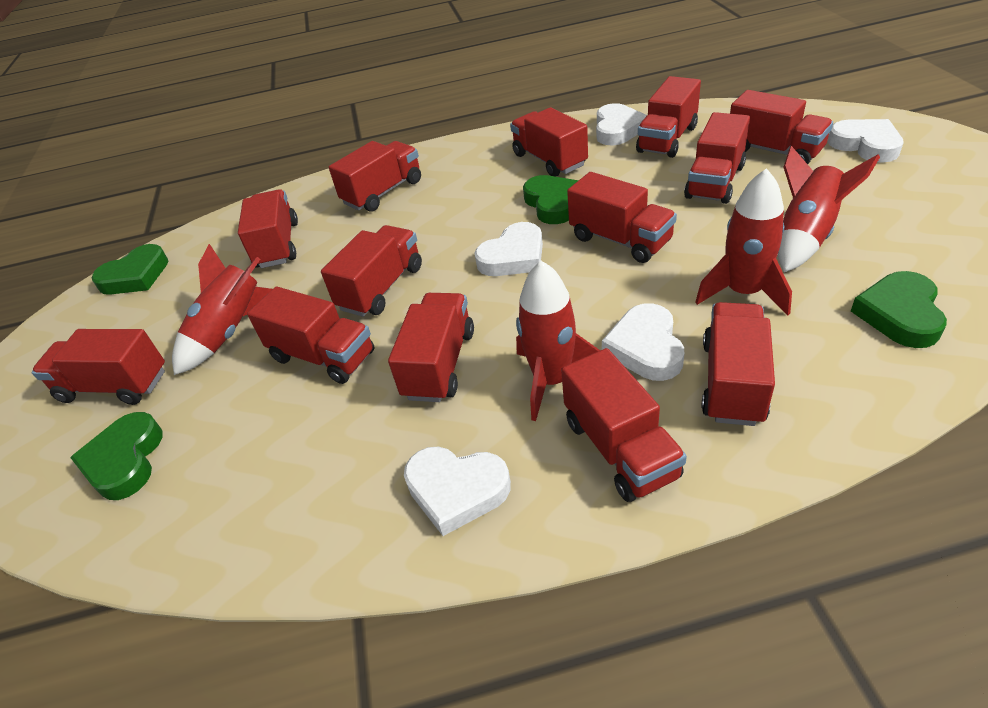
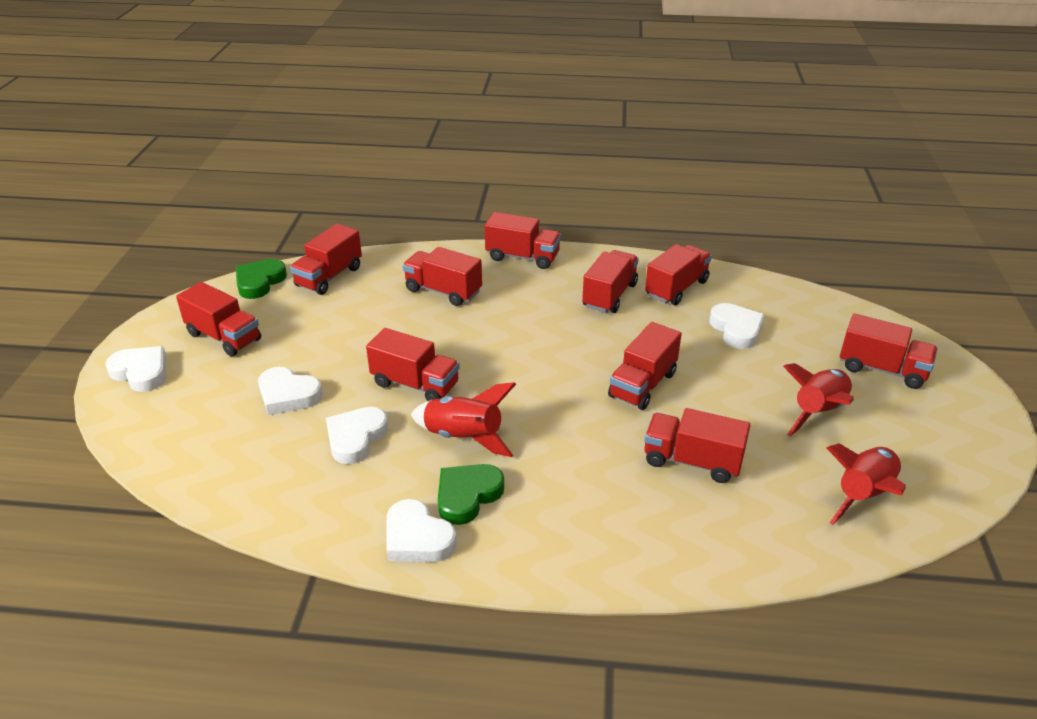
green heart: [70,412,163,500] [91,244,168,295] [523,175,579,224] [851,271,947,348] = 4 -> [236,259,287,299] [438,464,504,525] = 2
red rocket: [172,244,272,375] [516,261,600,421] [695,168,792,316] [778,146,880,272] = 4 -> [410,382,516,457] [783,363,854,436] [826,443,905,525] = 3
red truck: [32,329,165,405] [238,189,298,268] [247,287,374,384] [321,225,422,317] [329,141,421,212] [388,293,474,402] [510,107,588,177] [561,348,687,502] [567,172,677,263] [636,76,701,158] [684,112,750,204] [702,302,775,426] [730,90,833,164] = 13 -> [176,282,261,356] [290,224,362,295] [366,328,460,401] [403,247,482,306] [485,212,561,269] [582,250,639,313] [608,322,681,410] [644,408,750,483] [645,244,712,305] [840,314,938,389] = 10

